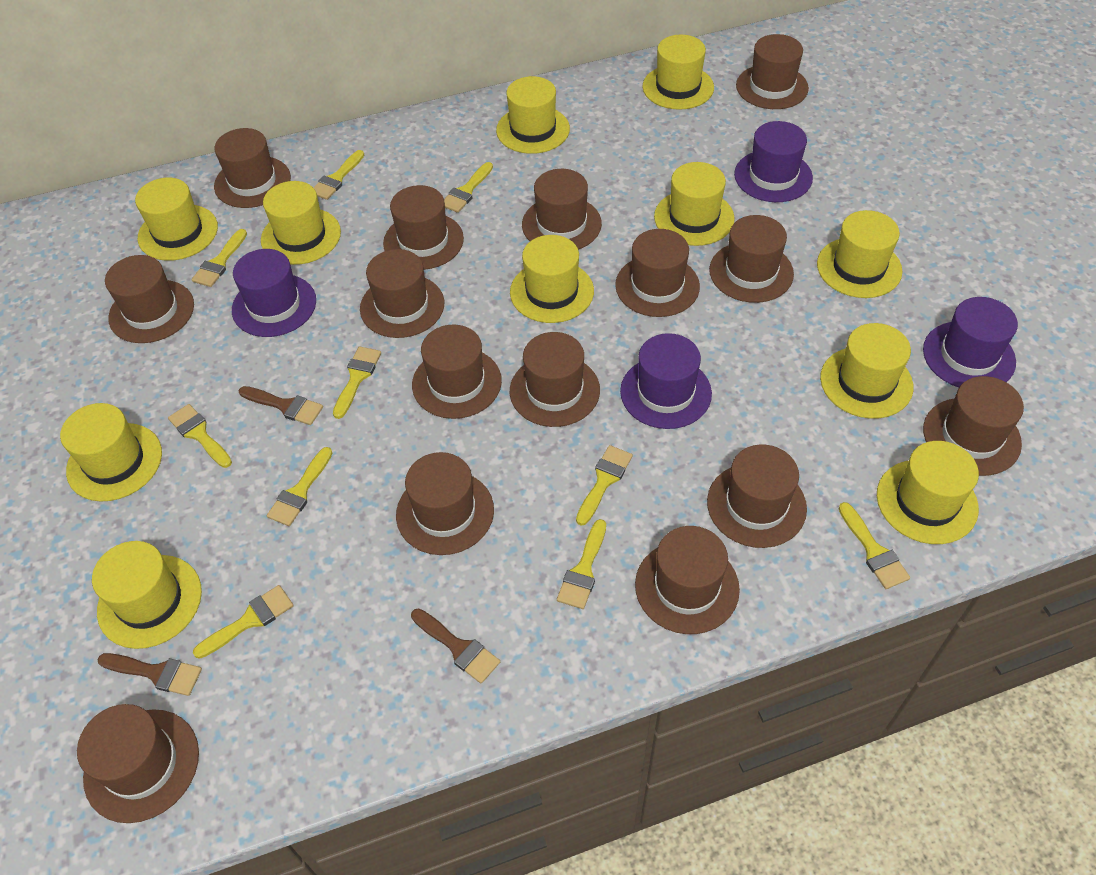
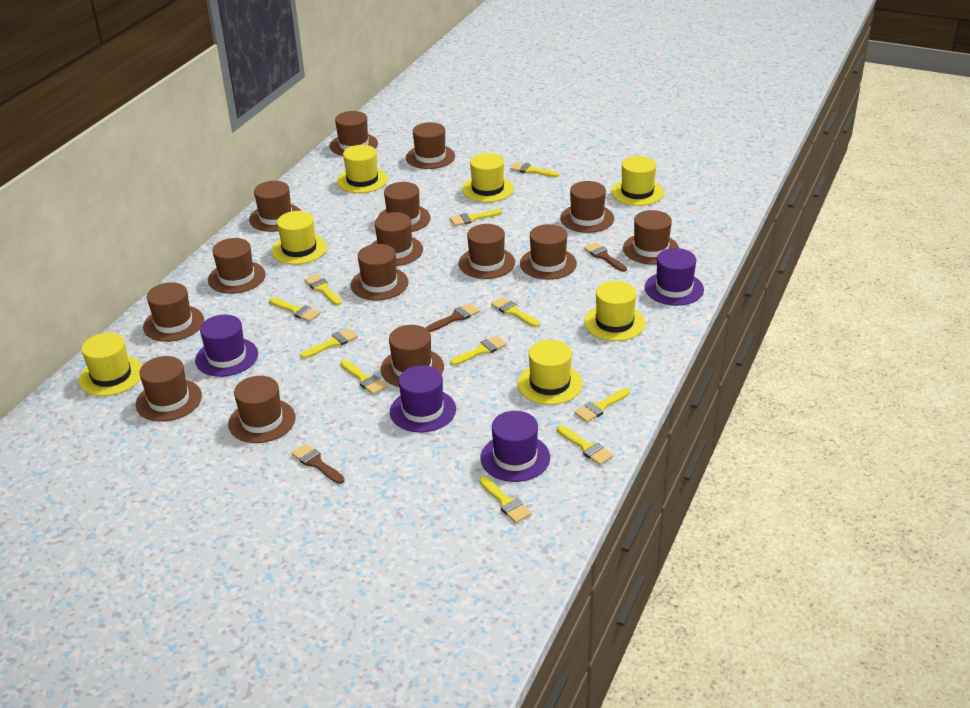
yellow brush: [168,404,232,468] [191,229,247,287] [193,585,293,659] [267,447,332,526] [313,150,364,200] [333,346,381,419] [444,162,493,213] [557,519,606,609] [576,445,633,526] [838,502,910,589] = 10 -> [269,297,320,322] [300,328,358,359] [305,274,342,305] [340,360,387,395] [450,209,502,226] [450,336,507,366] [479,476,532,523] [491,297,540,327] [510,162,560,177] [557,425,613,465] [575,388,630,422] = 11
yellow hat: [60,403,162,501] [92,541,202,649] [135,177,218,261] [261,181,341,265] [496,76,570,154] [510,235,594,323] [642,35,714,110] [654,162,735,246] [817,210,902,298] [820,323,913,419] [877,441,979,544] = 11 -> [79,333,143,396] [272,211,327,264] [337,145,388,193] [462,153,514,202] [518,340,583,405] [584,281,645,341] [611,156,664,206] = 7

